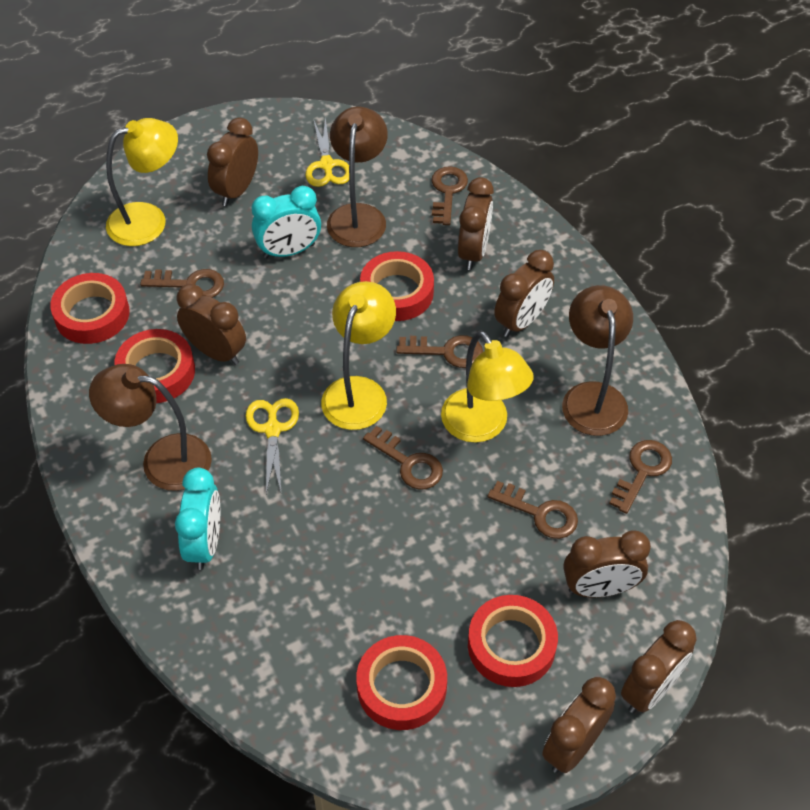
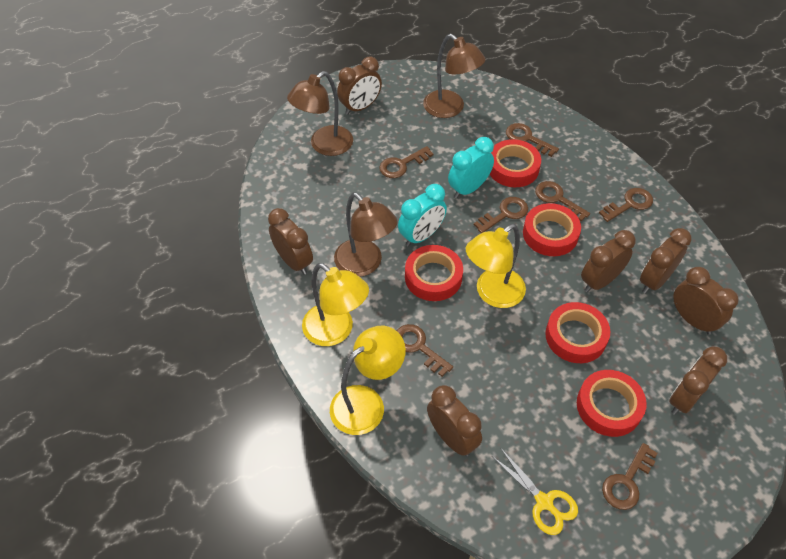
brown key: [140,269,224,298] [363,426,443,490] [396,335,483,368] [432,166,468,225] [487,481,578,539] [609,440,672,514] = 6 -> [379,146,433,178] [397,324,453,377] [474,197,528,233] [506,123,559,157] [535,181,590,221] [599,188,653,222] [602,443,657,510] = 7
yellow scissors: [246,398,299,494] [306,117,349,187] = 2 -> [492,449,578,535] = 1

